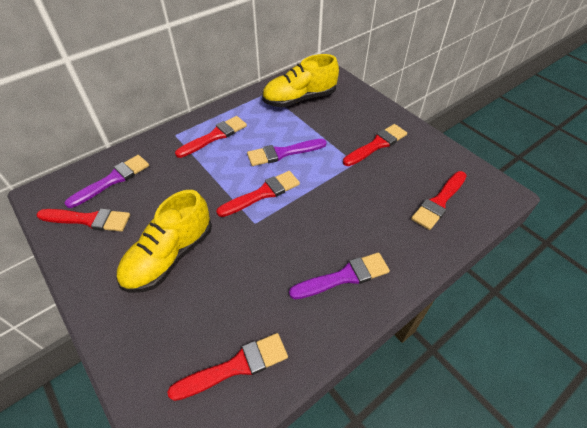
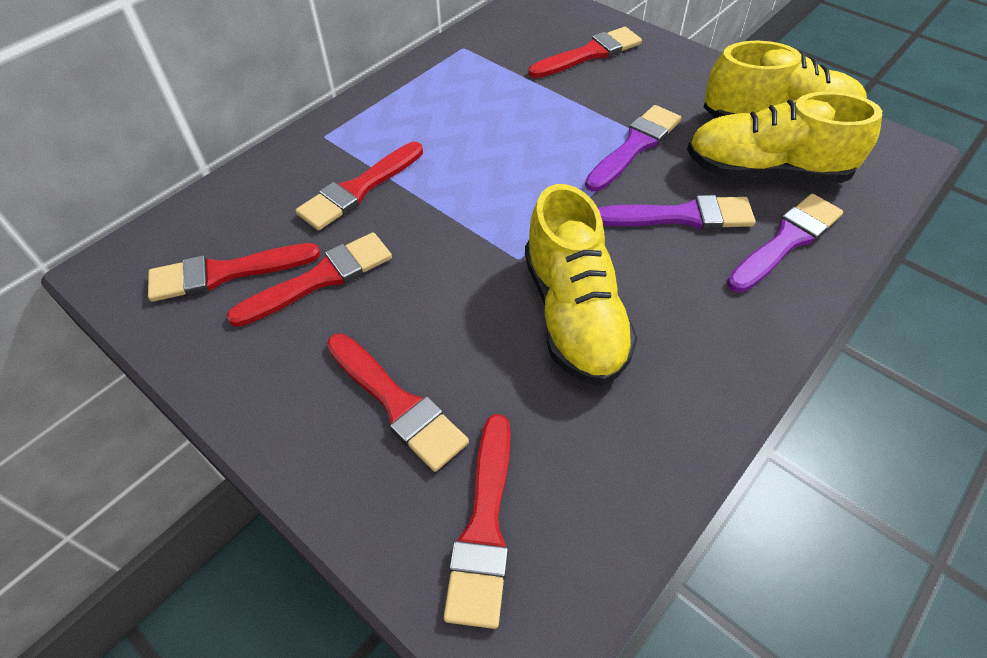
yellow shoe: [116,190,212,293] [262,54,339,107] = 2 -> [525,184,637,386] [687,92,882,183] [704,40,867,118] = 3

